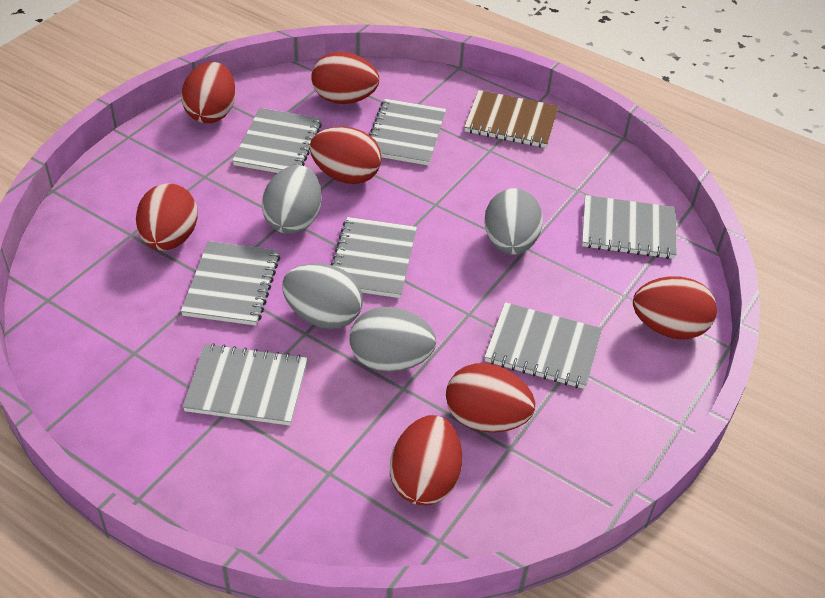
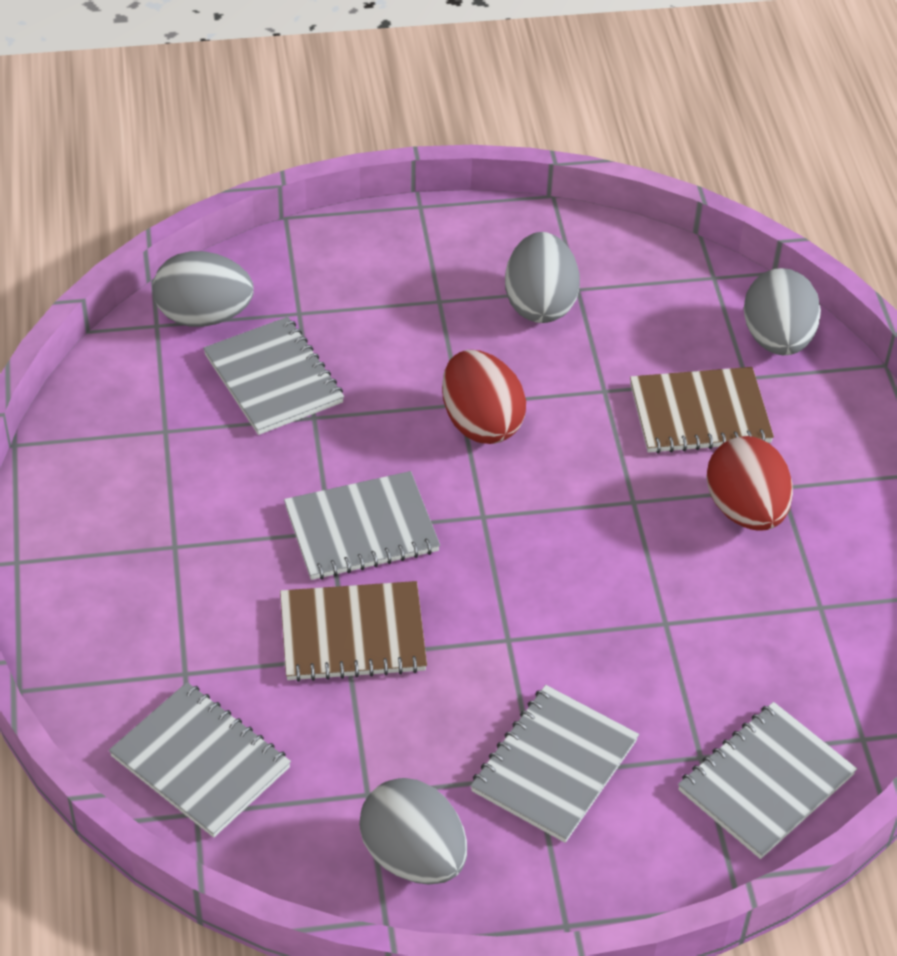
brown notebook: [464,90,559,148] = 1 -> [280,581,427,682] [630,367,774,454] = 2
grey notebook: [181,241,280,325] [183,343,308,426] [232,108,322,173] [331,217,417,298] [369,99,446,166] [485,302,602,389] [582,195,677,259] = 7 -> [109,682,291,838] [203,317,344,435] [284,471,440,580] [470,685,639,843] [678,702,857,859] = 5
red egg: [136,183,198,251] [181,62,236,123] [310,127,382,184] [311,52,379,104] [390,415,462,505] [446,363,535,433] [633,276,717,339] = 7 -> [442,350,526,444] [706,436,793,530] = 2

